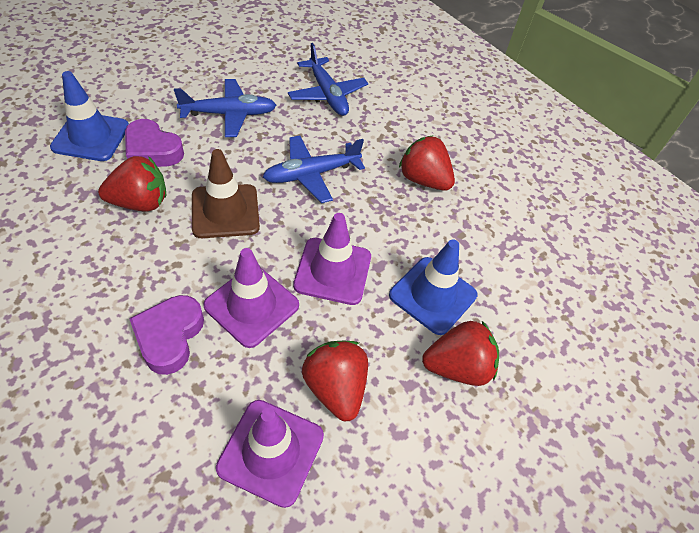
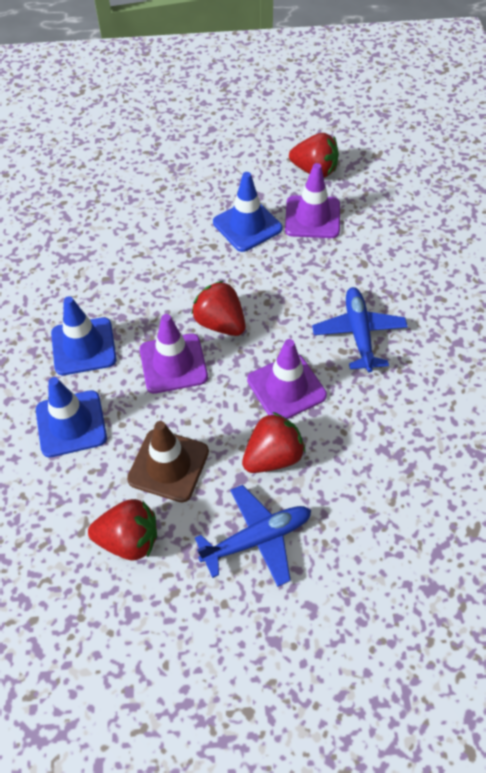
blue plane: [174,79,276,137] [263,135,365,203] [288,43,368,116] = 3 -> [195,485,311,587] [312,287,408,372] = 2
blue traffic cone: [50,71,129,161] [389,239,478,335] = 2 -> [36,377,107,457] [51,296,117,375] [213,172,283,252] = 3
purple heart: [125,119,184,167] [129,295,204,375] = 2 -> none = 0

